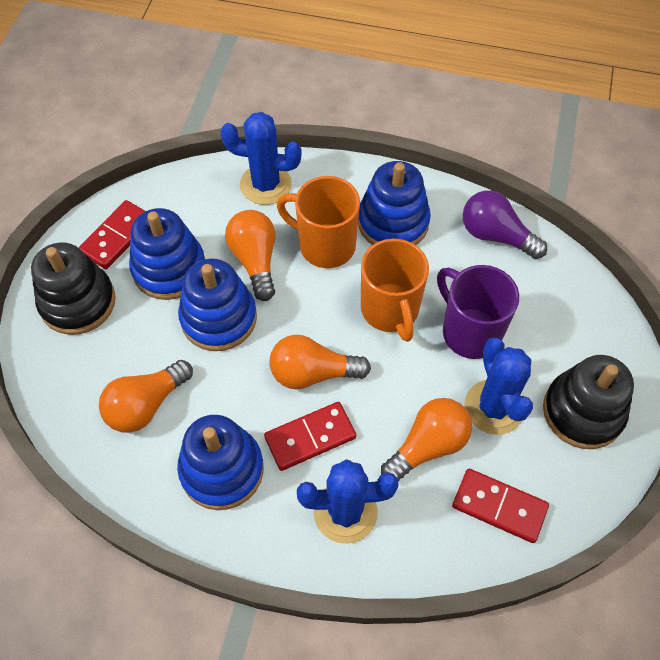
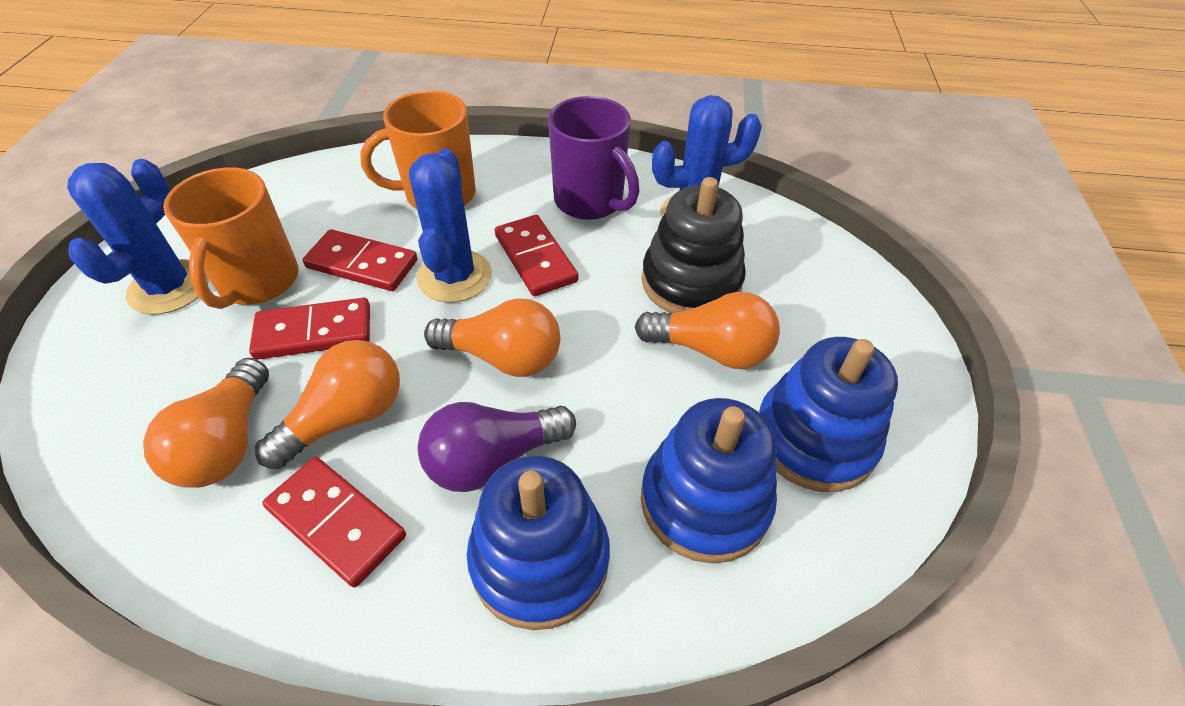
black stacking toy: [31,242,116,335] [543,355,634,449] = 2 -> [641,177,746,313] = 1
blue stacking toy: [129,208,205,300] [177,415,264,510] [178,259,257,351] [358,161,431,245] = 4 -> [467,456,610,630] [641,398,777,564] [758,337,898,492] = 3
red domino: [78,200,145,269] [264,402,356,471] [452,469,549,543] = 3 -> [249,298,370,360] [263,457,406,587] [303,229,417,291] [495,215,578,296] = 4

